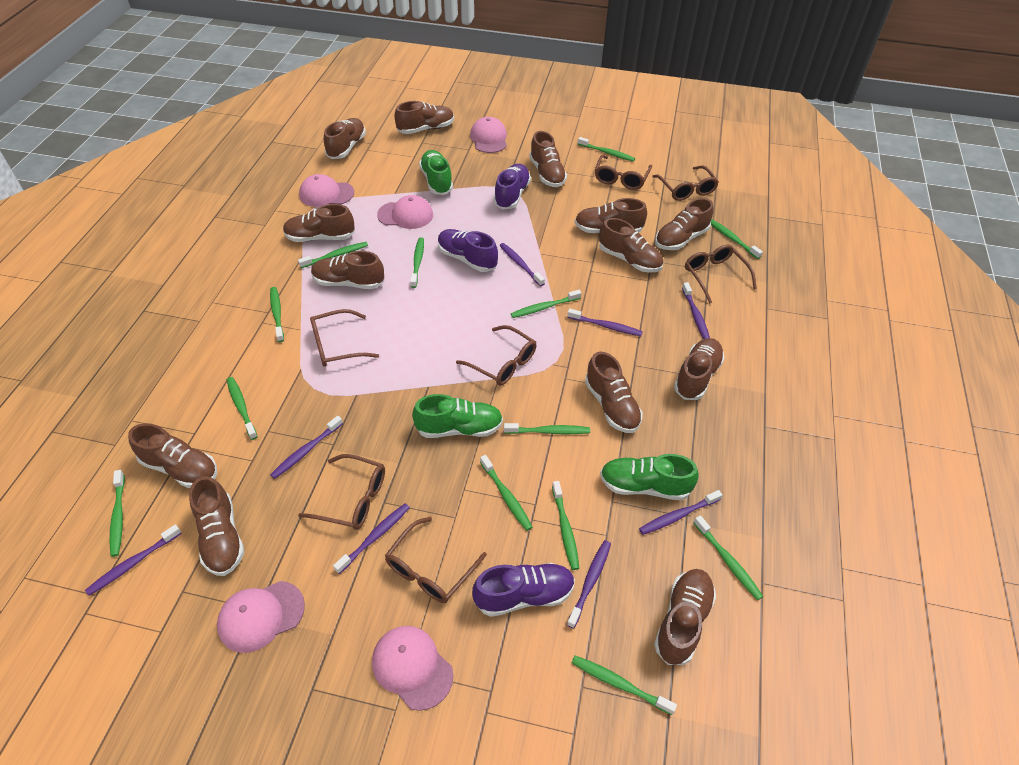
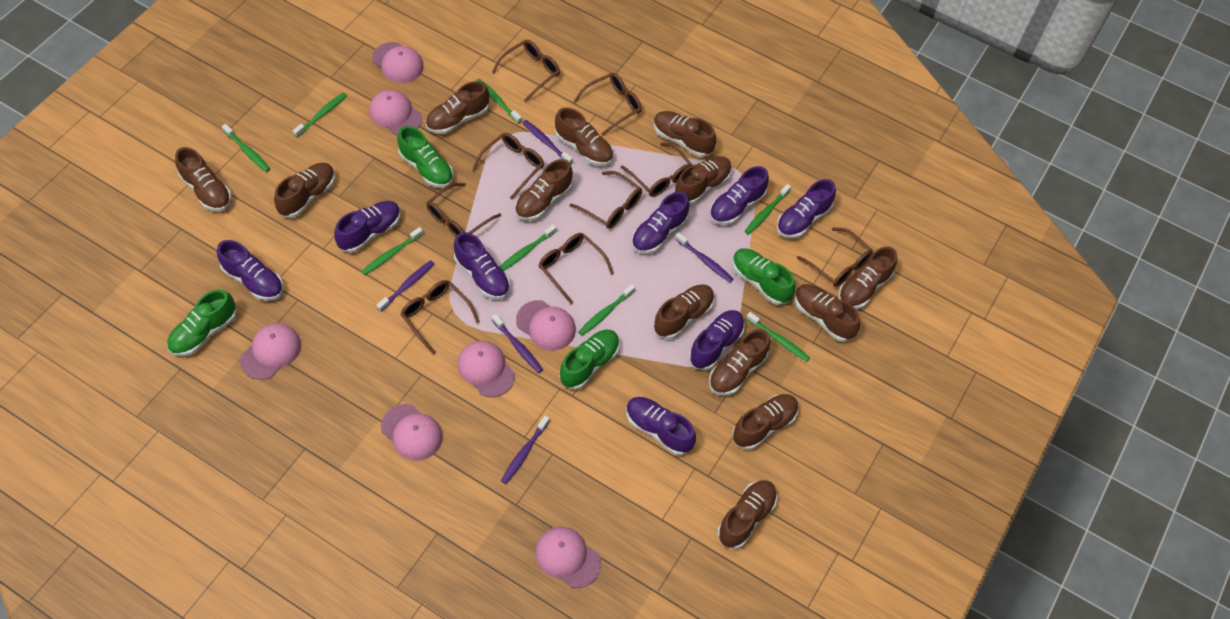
brown glasses: [298,454,385,530] [310,309,379,367] [385,517,487,603] [456,325,537,385] [595,155,652,190] [652,165,719,201] [685,245,757,304] = 7 -> [400,280,480,355] [426,183,501,237] [472,133,544,199] [492,40,560,102] [538,233,614,304] [570,171,642,229] [574,73,642,136] [621,143,693,197] [797,227,873,287] = 9
green shoe: [412,394,503,438] [419,150,453,195] [600,454,699,500] = 3 -> [167,289,237,356] [397,126,454,188] [559,330,620,390] [732,248,795,305] = 4
green toothbrush: [110,470,125,557] [227,377,258,440] [270,287,284,342] [298,242,368,268] [410,237,424,288] [480,455,533,531] [504,423,590,434] [511,290,581,318] [552,481,579,570] [572,655,677,715] [578,137,635,162] [694,515,763,600] [711,219,763,259] = 13 -> [222,124,270,172] [293,92,347,137] [361,227,423,275] [476,79,522,124] [500,224,557,271] [578,284,635,336] [745,184,791,235] [746,312,810,362] = 8
pink cap: [217,581,305,653] [299,174,354,207] [372,626,453,711] [377,195,433,229] [470,117,507,153] = 5 -> [240,323,301,380] [369,90,422,135] [372,42,424,83] [381,404,443,461] [458,341,515,397] [516,300,576,350] [535,527,601,588] = 7
purple shoe: [438,229,498,272] [472,563,575,617] [494,164,531,210] = 3 -> [217,240,283,301] [334,201,401,253] [454,232,510,300] [626,397,696,455] [632,192,690,254] [689,310,745,370] [709,166,769,225] [777,179,836,238] = 8
purple toothbrush: [85,524,182,596] [270,416,343,479] [333,504,410,574] [499,243,545,286] [567,309,643,336] [567,540,611,629] [639,490,722,535] [682,282,710,339] = 8 -> [376,260,434,312] [492,314,543,373] [501,416,550,484] [523,120,573,165] [675,233,733,282] = 5

